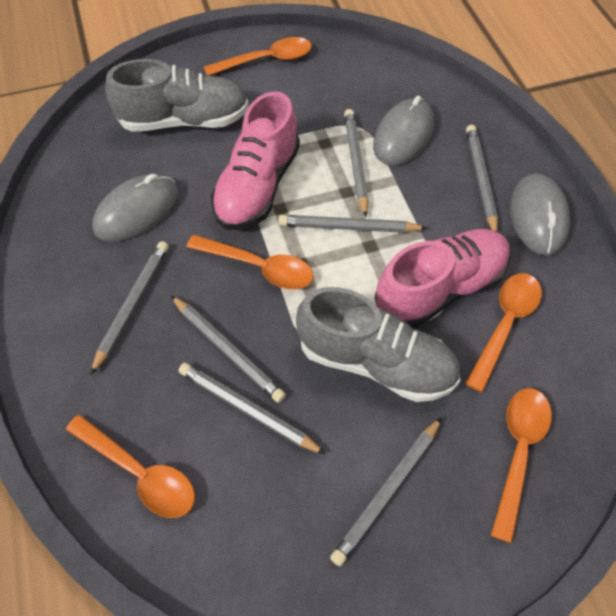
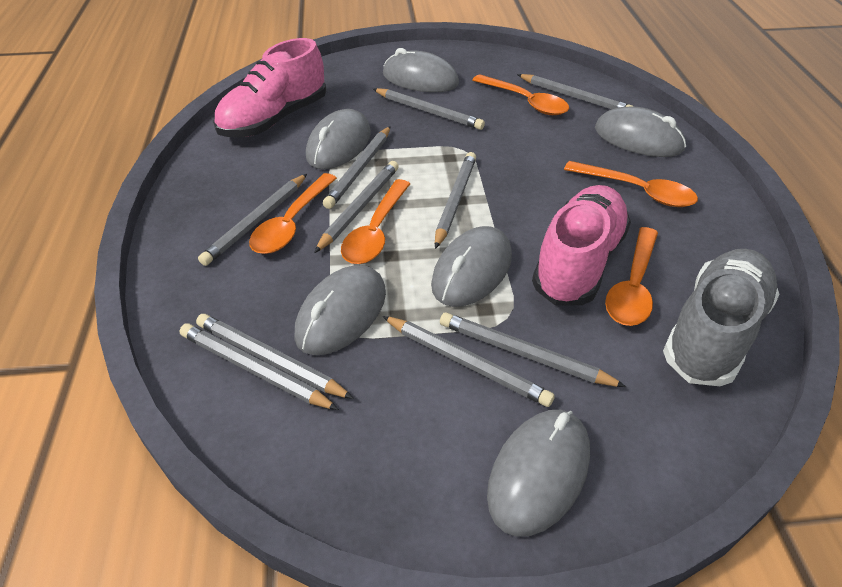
grey mouse: [92,174,179,242] [373,96,434,166] [510,173,570,256] = 3 -> [294,265,386,355] [306,109,371,169] [383,48,459,92] [431,226,512,307] [487,410,590,537] [595,106,686,157] = 6
grey pencil: [90,241,169,375] [171,295,286,403] [178,362,326,455] [278,215,427,233] [330,417,442,566] [344,109,369,217] [466,125,498,232] = 7 -> [180,324,339,410] [196,314,354,399] [198,174,307,266] [314,161,399,253] [323,126,391,209] [373,88,485,130] [382,316,555,407] [435,152,476,249] [440,313,626,387] [517,74,634,109] = 10
grey shoe: [105,59,249,132] [296,287,460,402] = 2 -> [663,249,780,386] = 1

